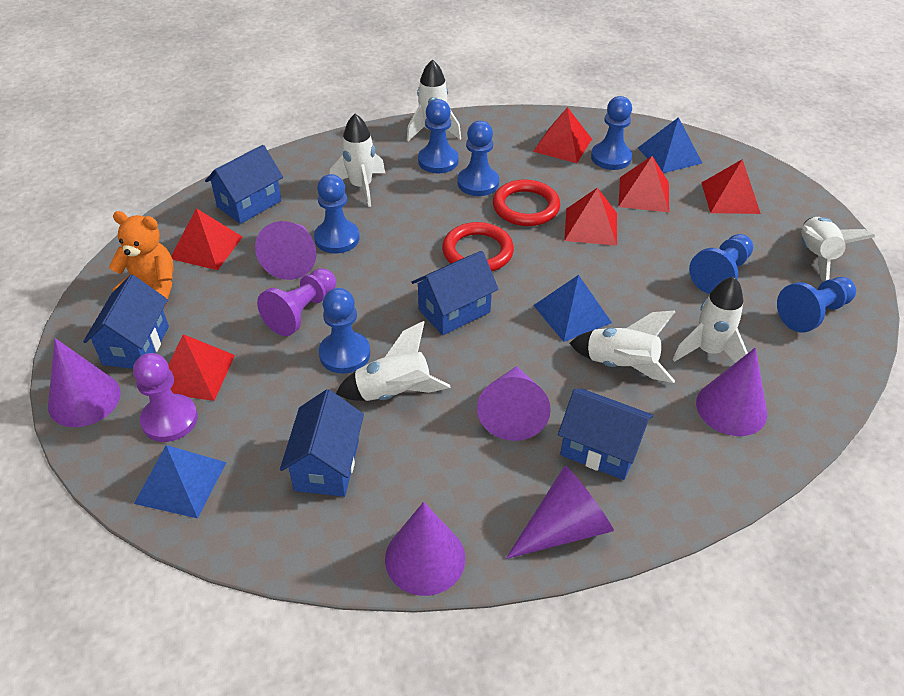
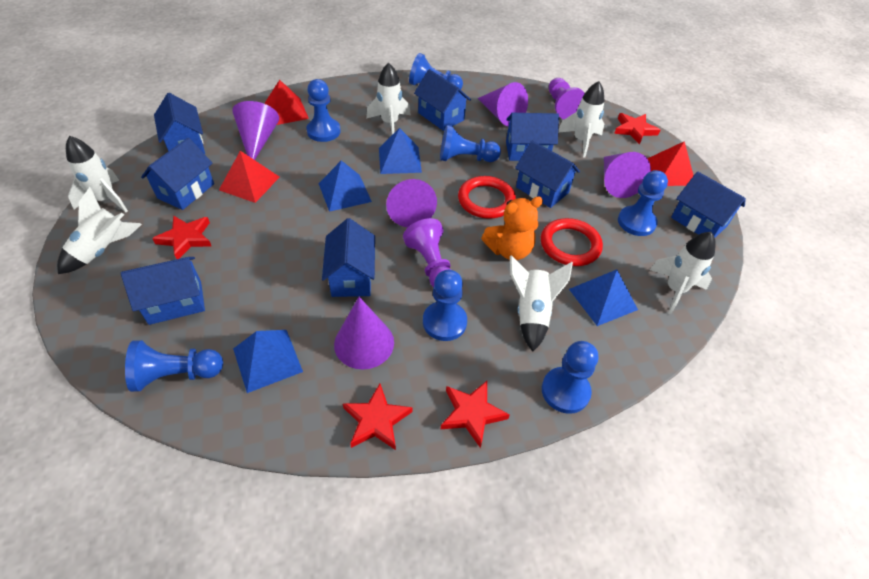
blue house: [83,275,169,369] [205,145,283,224] [280,389,364,497] [412,251,499,335] [558,389,653,480] = 5 -> [121,257,205,325] [141,138,214,210] [154,93,205,154] [322,218,375,297] [414,69,471,131] [506,113,559,161] [515,140,580,208] [671,171,746,238] = 8
blue pyramid: [134,445,226,518] [533,275,612,342] [638,117,702,173] = 3 -> [233,330,303,393] [319,160,372,212] [379,128,422,174] [569,270,638,326] = 4
purple cone: [48,338,121,427] [255,221,316,280] [385,502,465,596] [477,366,551,441] [506,465,614,559] [696,347,767,436] = 6 -> [232,101,279,160] [334,297,394,369] [386,179,437,227] [477,82,528,127] [604,152,651,198] = 5
red pyramid: [168,334,235,401] [171,208,242,270] [533,107,592,163] [564,188,617,246] [618,156,669,212] [701,159,761,214] = 6 -> [219,151,279,203] [264,80,309,125] [647,141,694,186] = 3
red star: none = 0 -> [152,215,211,259] [343,384,413,450] [441,381,510,448] [614,113,660,144] = 4

